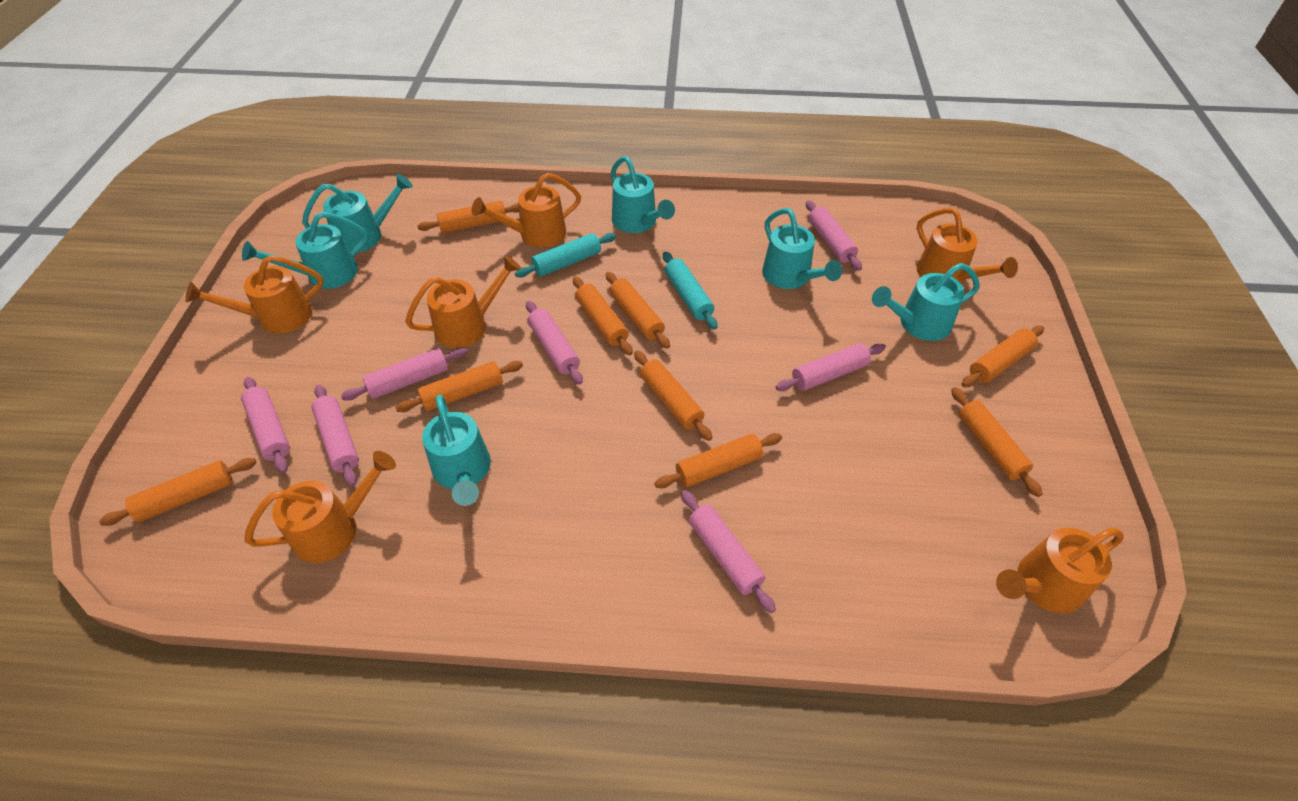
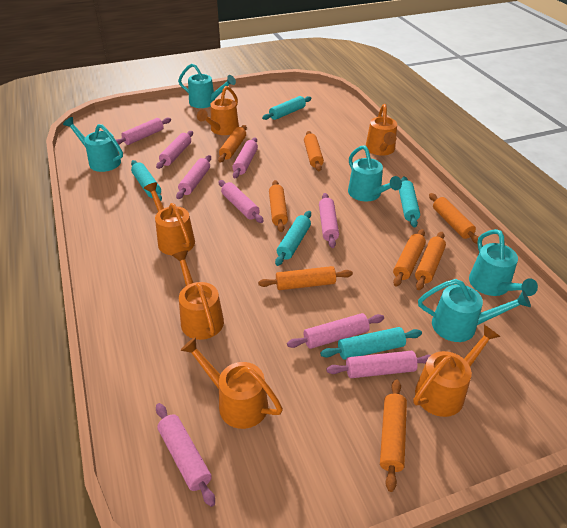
orange rolling pin: [99,458,257,526] [395,361,523,412] [417,201,519,233] [573,277,633,355] [606,272,670,349] [634,350,712,441] [655,433,782,488] [951,387,1043,497] [962,326,1044,387] = 9 -> [218,125,247,163] [258,266,353,290] [269,180,288,232] [304,131,324,171] [380,380,407,492] [393,229,426,287] [415,232,446,290] [429,193,479,244] = 8
pink rolling pin: [241,377,290,473] [312,385,359,487] [341,347,468,401] [526,301,583,385] [681,490,776,613] [776,343,886,391] [806,200,862,271] = 7 -> [116,118,171,145] [156,131,193,169] [156,403,215,507] [176,155,211,199] [218,180,264,223] [232,137,258,178] [287,313,384,349] [319,193,339,248] [326,351,431,378] = 9
turquoise rolling pin: [515,233,616,277] [663,251,718,330] = 2 -> [131,160,162,201] [262,96,312,120] [275,211,311,266] [320,327,422,360] [399,176,420,227] = 5
turquoise watering can: [242,212,369,289] [302,174,413,252] [422,395,491,506] [611,156,675,233] [762,208,842,289] [872,263,980,341] = 6 -> [63,117,123,172] [178,63,236,108] [348,145,402,201] [418,279,531,342] [469,229,538,296] = 5

